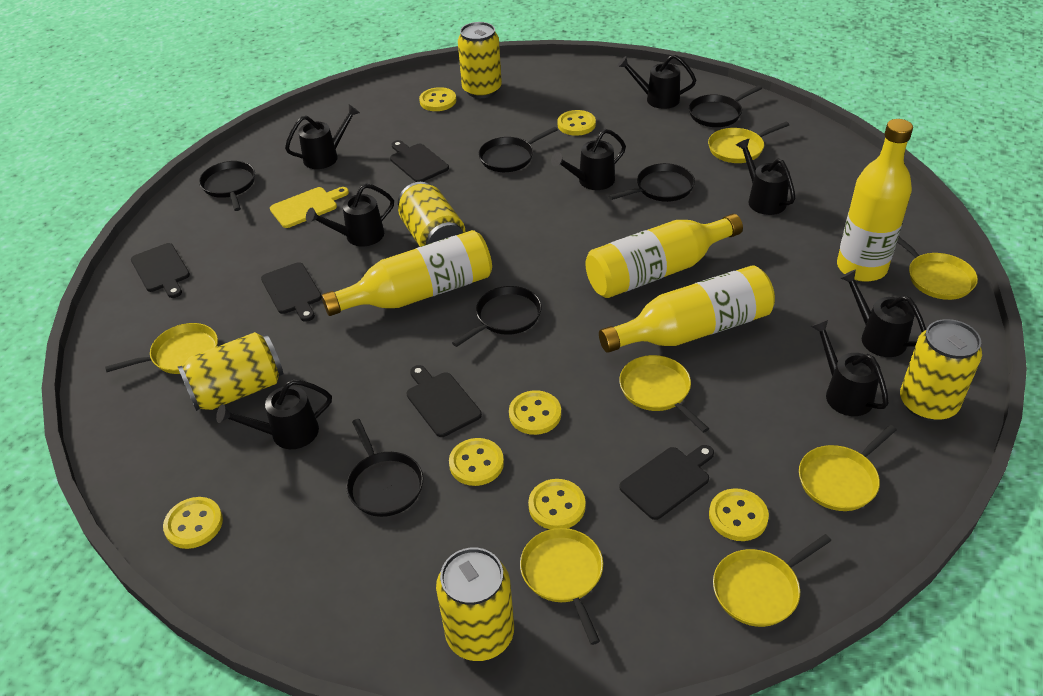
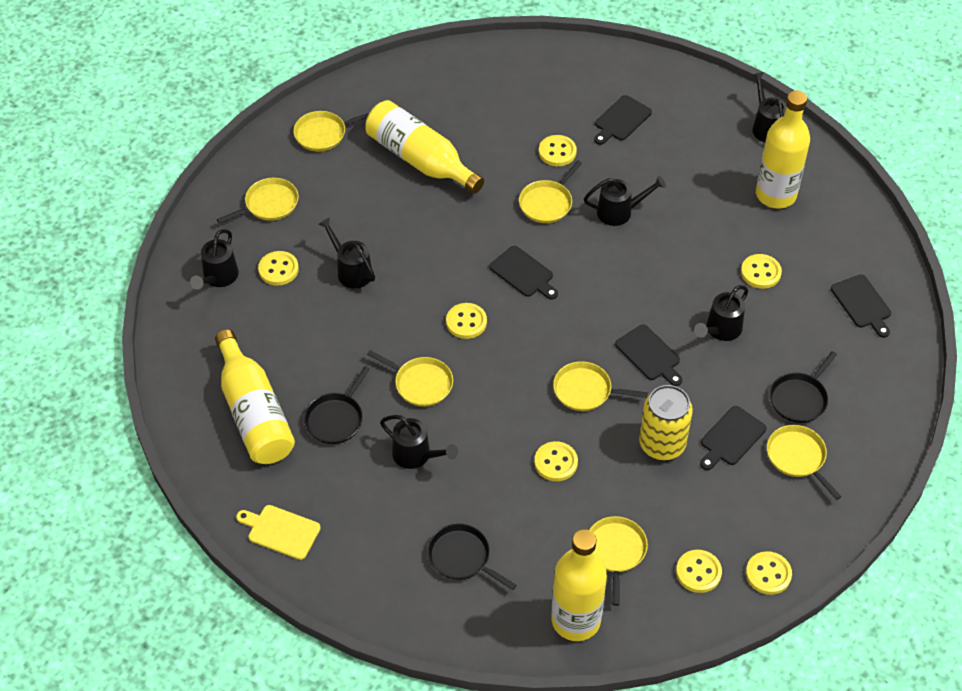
black pan: [199,161,255,211] [346,419,423,517] [452,286,542,347] [478,127,558,172] [609,163,695,202] [689,85,762,127] = 6 -> [304,366,370,444] [428,524,517,590] [770,351,837,423] = 3
black watering can: [216,379,332,449] [285,105,360,169] [306,183,394,246] [551,129,626,190] [617,55,696,109] [736,139,795,215] [811,320,889,416] [840,269,926,357] = 8 -> [190,229,239,290] [318,217,375,288] [380,415,458,469] [584,176,666,226] [694,285,748,341] [752,72,787,142] = 6
yellow can: [178,332,283,411] [398,182,465,247] [436,547,514,661] [458,22,502,98] [900,319,982,421] = 5 -> [639,385,693,460] = 1

